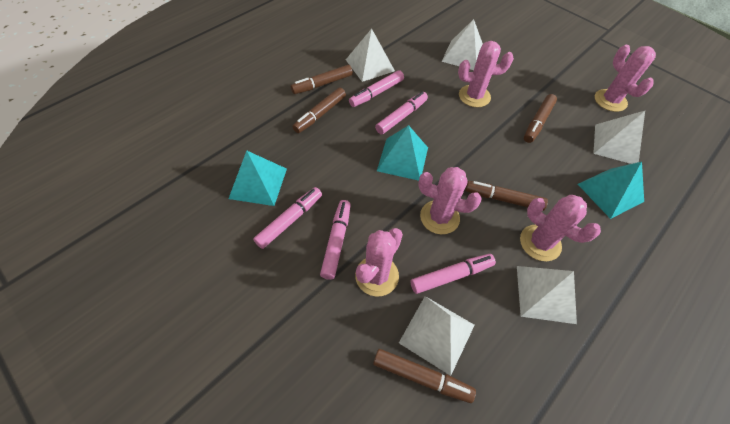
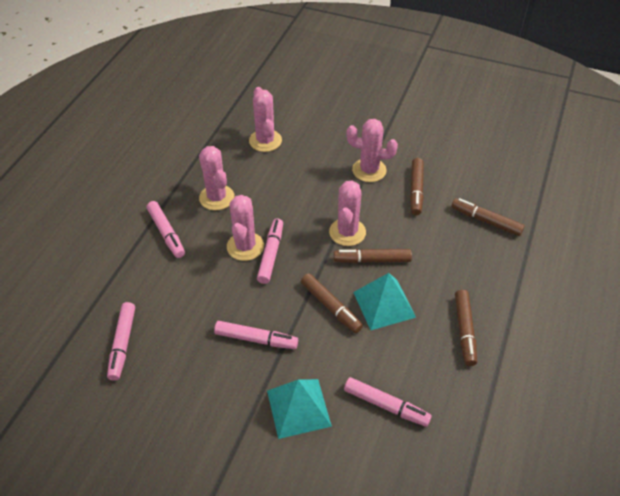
turquoise pyramid: [228,151,287,206] [377,125,428,181] [578,161,644,219] = 3 -> [267,379,332,439] [353,273,416,330] = 2
white pyramid: [346,28,395,82] [399,296,475,376] [441,19,483,70] [517,266,577,324] [593,111,645,164] = 5 -> none = 0

